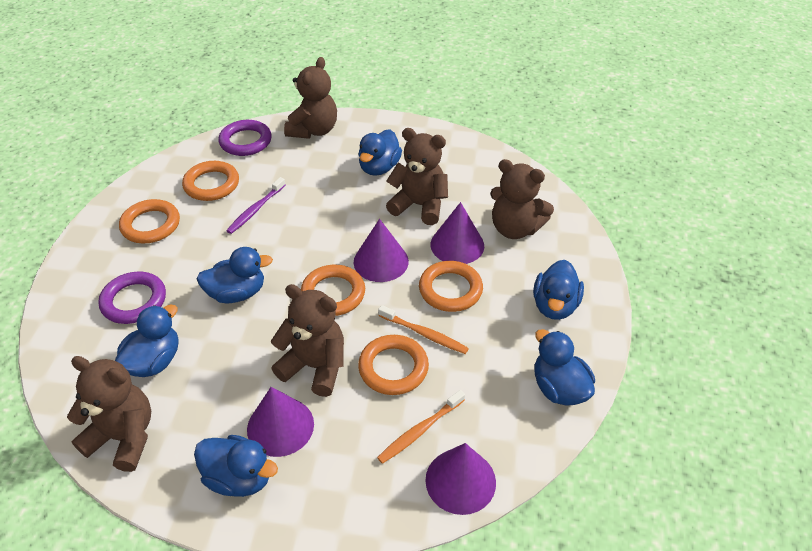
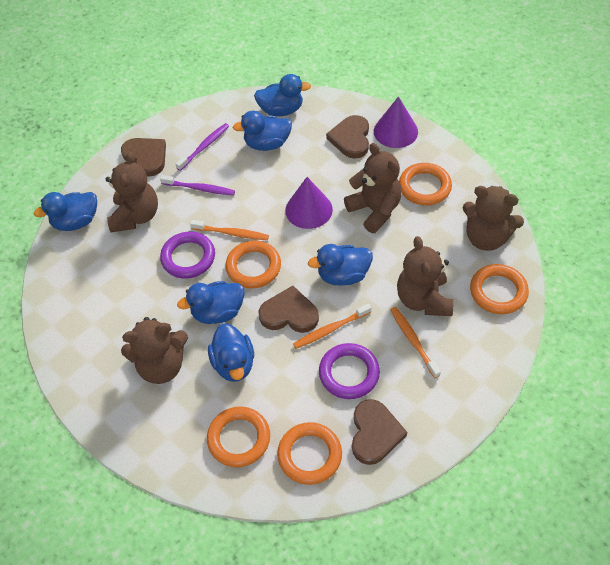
brown heart: none = 0 -> [121,138,166,177] [259,286,319,333] [326,115,369,159] [352,399,407,465] = 4
orange toothbrush: [377,390,465,464] [378,305,469,354] = 2 -> [190,220,269,240] [293,304,371,349] [390,307,441,378] = 3
purple cone: [247,387,314,457] [354,219,409,282] [425,443,496,515] [430,202,484,264] = 4 -> [285,177,333,229] [374,96,418,148] = 2
purple toothbrush: [226,177,286,234] = 1 -> [160,175,235,196] [175,123,229,171] = 2

